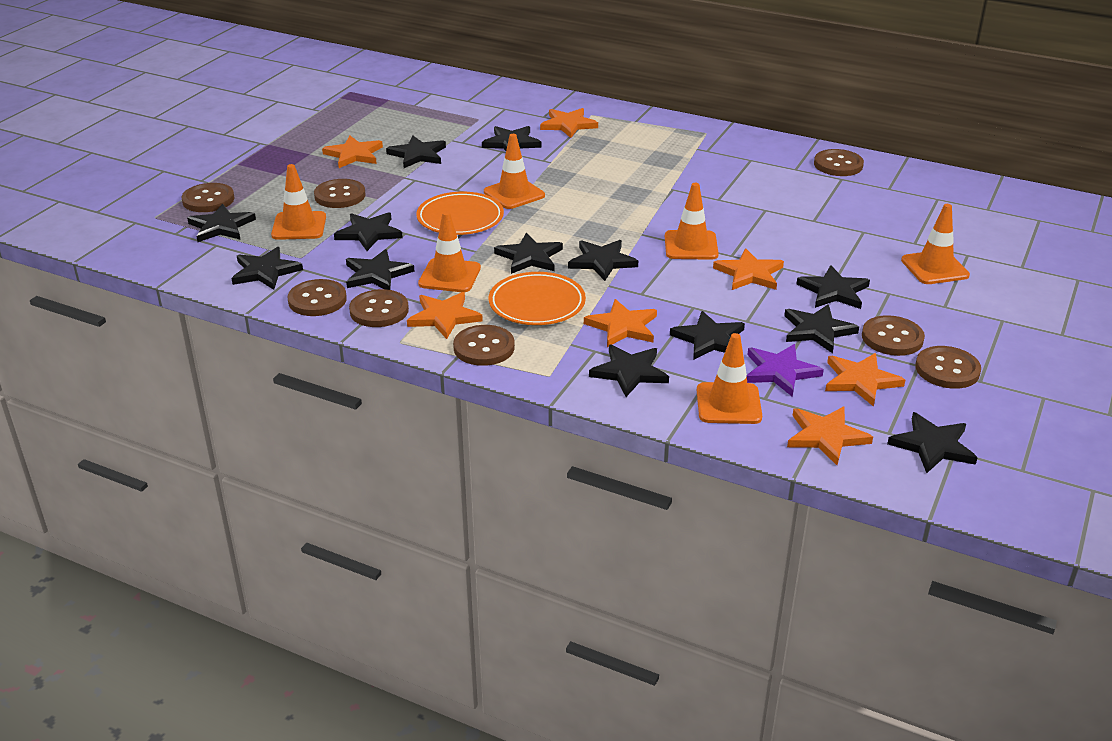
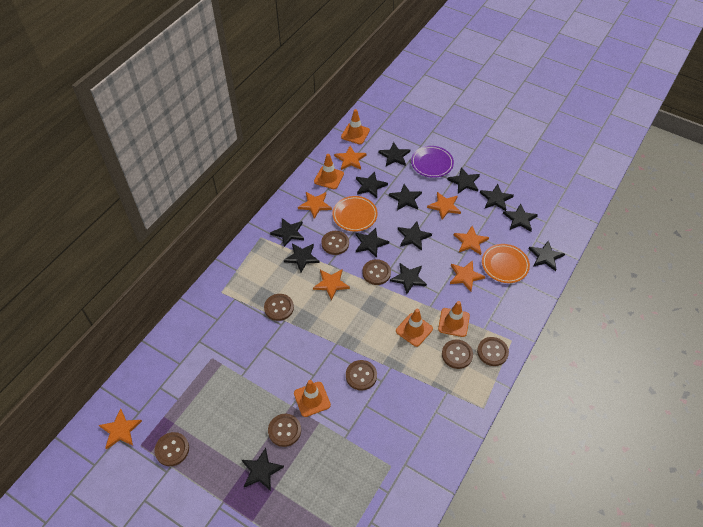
orange traffic cone: [271,164,326,240] [418,211,481,292] [484,134,545,209] [665,183,719,260] [697,333,762,424] [901,204,970,284] = 6 -> [294,380,331,417] [314,154,344,189] [341,109,370,144] [396,309,433,347] [438,301,470,337] = 5
purple plate: none = 0 -> [411,146,454,178] = 1
purple star: [747,344,824,397] = 1 -> none = 0

